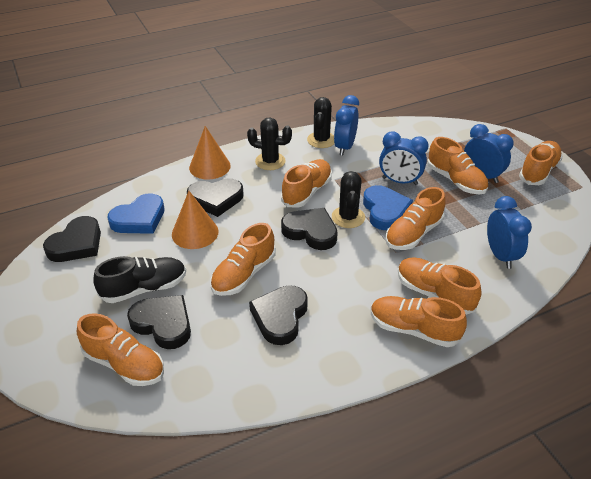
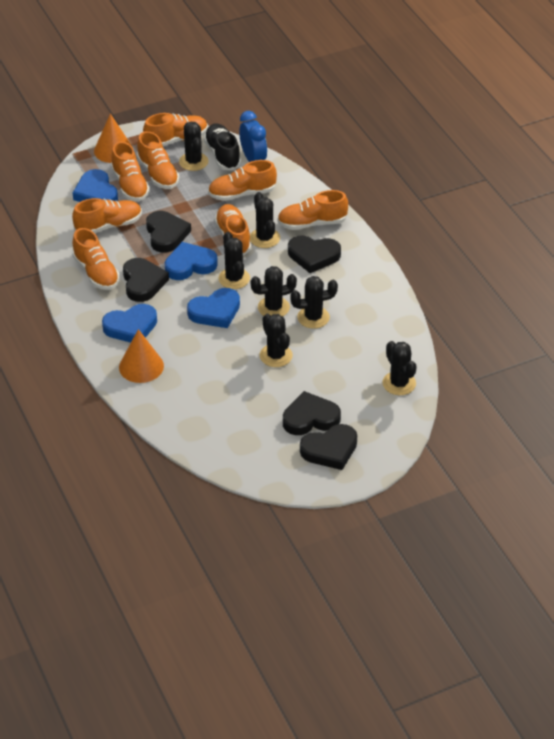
black cactus: [247,117,292,170] [307,97,335,148] [332,171,365,228] = 3 -> [179,122,208,171] [218,232,250,289] [250,192,280,248] [251,266,297,317] [259,314,293,367] [290,276,338,329] [382,341,417,395] = 7
blue clock: [334,95,359,156] [379,132,429,185] [464,124,514,183] [487,196,532,269] = 4 -> [239,111,267,162] = 1
blue heart: [107,193,165,234] [363,185,413,230] = 2 -> [73,169,118,202] [102,304,157,343] [165,242,218,280] [187,288,240,328] = 4

